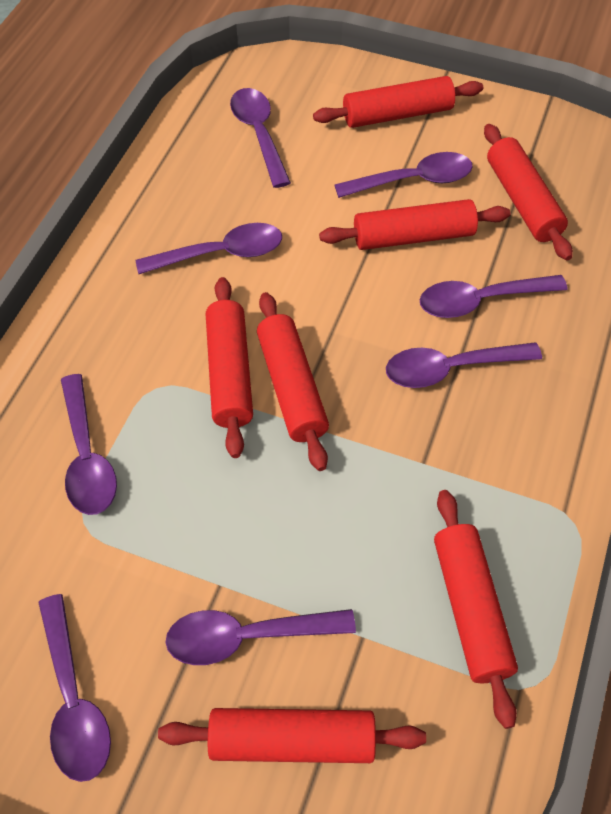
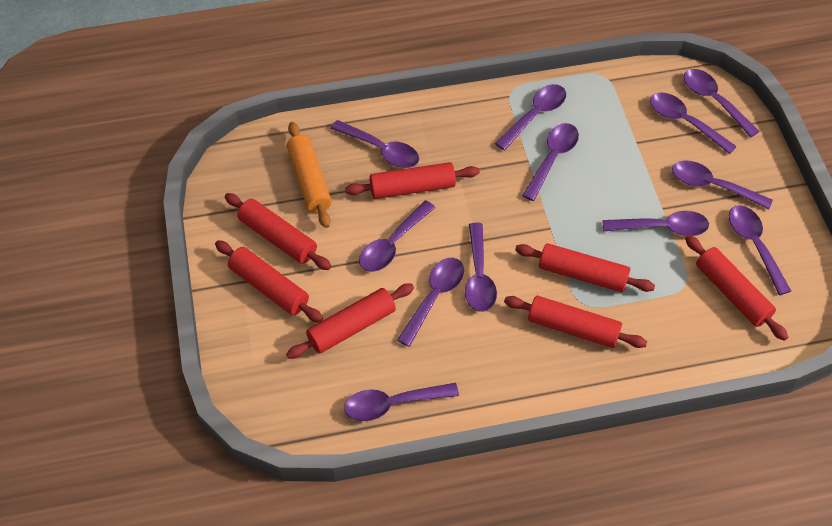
orange rolling pin: none = 0 -> [287,122,332,228] = 1
purple spoon: [38,594,111,782] [61,374,117,515] [135,223,282,274] [165,609,356,665] [230,88,291,188] [334,152,473,198] [386,343,542,388] [420,275,568,318] = 8 -> [331,120,419,168] [344,383,459,421] [359,201,436,272] [397,258,464,347] [465,223,497,312] [495,84,566,150] [522,123,579,201] [602,211,709,236] [650,92,737,154] [672,160,773,210] [684,69,760,138] [729,205,791,295] = 12

